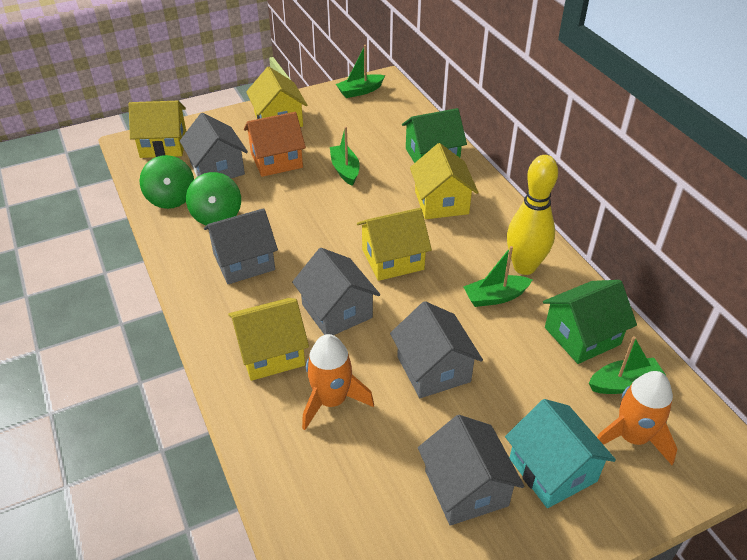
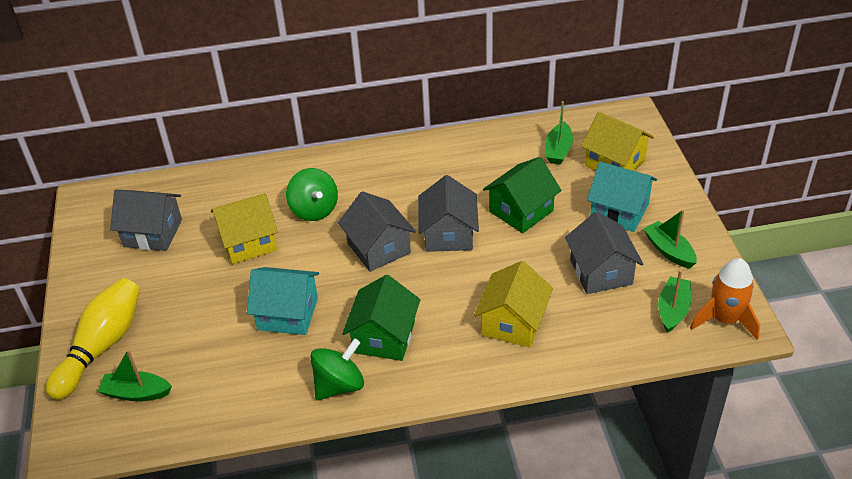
grey house: [180,113,248,178] [204,208,278,284] [292,248,380,335] [390,301,483,398] [418,415,524,526] = 5 -> [110,190,182,251] [338,191,416,272] [418,175,479,252] [565,211,643,294] = 4
orange house: [244,112,306,177] = 1 -> none = 0
orange rocket: [302,334,374,430] [597,371,677,465] = 2 -> [690,258,760,340] = 1
turquoise house: [505,399,616,508] = 1 -> [247,267,319,335] [587,162,657,232] = 2
yellow house: [129,101,187,158] [228,298,309,381] [246,67,307,127] [357,208,432,281] [410,143,479,219] = 5 -> [211,193,278,264] [474,261,553,347] [581,112,654,171] = 3

